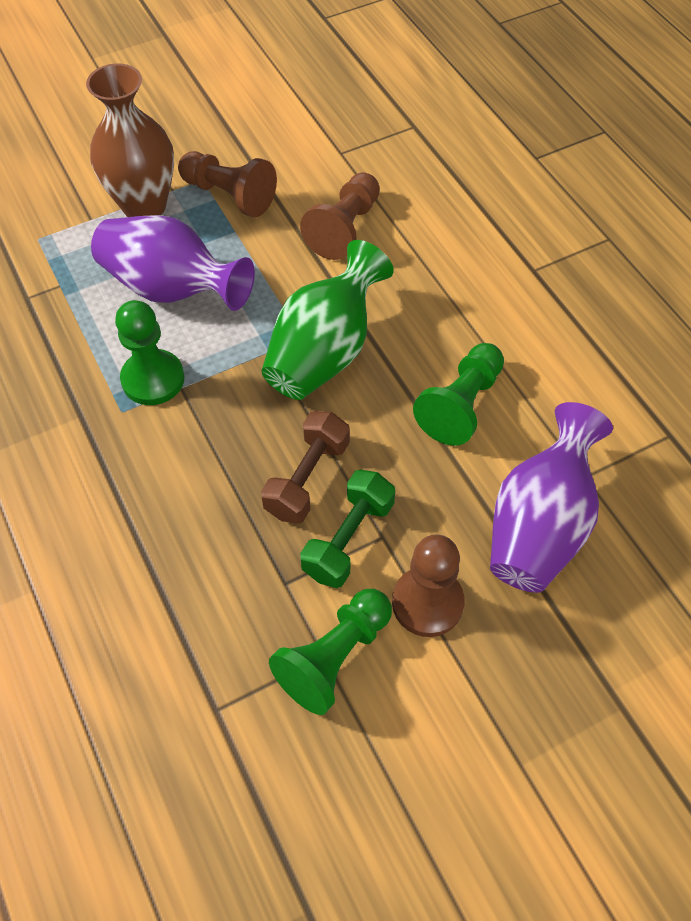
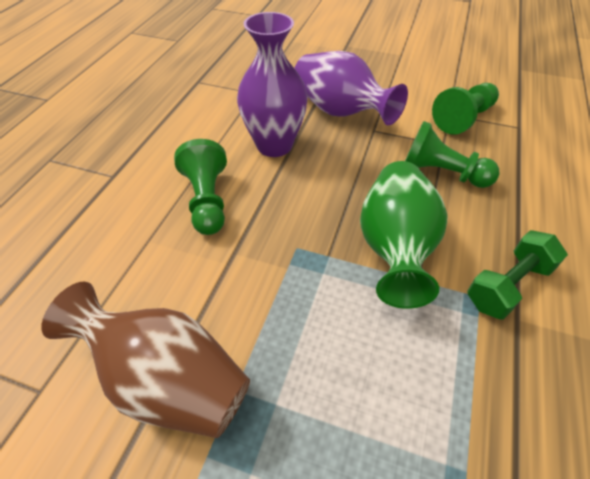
brown dumbbell: [261,411,350,524] = 1 -> none = 0
brown pawn: [178,151,277,217] [300,172,380,260] [392,534,465,637] = 3 -> none = 0

